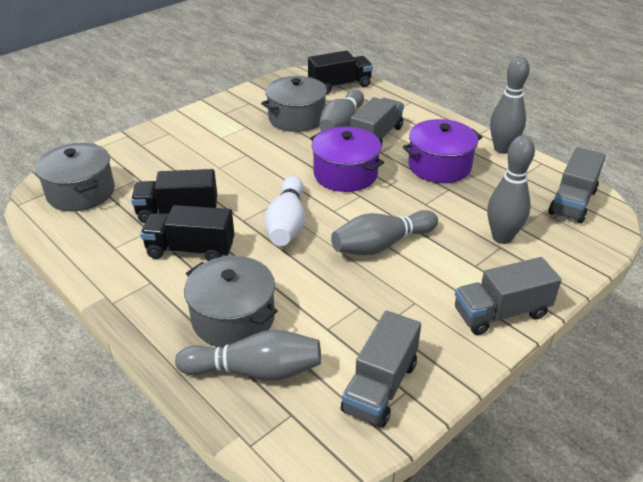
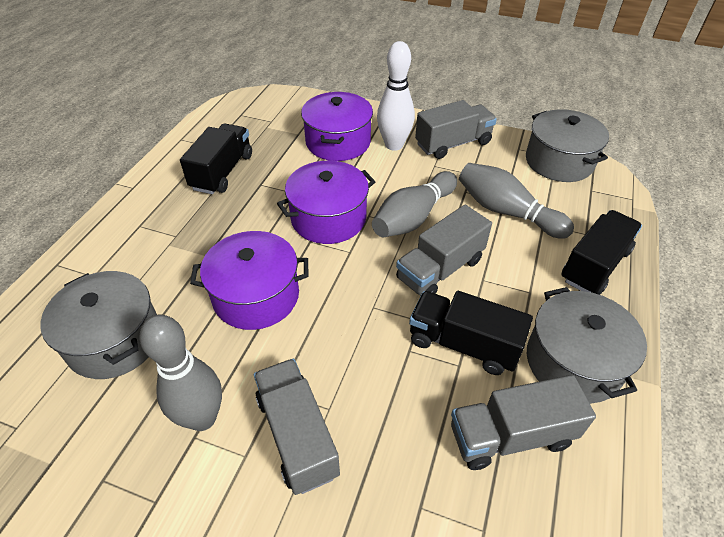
grey bowling pin: [175,330,321,381] [319,90,364,131] [331,210,438,255] [487,135,535,244] [490,56,530,154] = 5 -> [140,315,222,431] [372,171,457,237] [459,163,574,239] = 3
purple pot: [310,127,384,192] [403,119,482,183] = 2 -> [190,231,309,330] [277,160,375,244] [301,92,373,161] = 3

